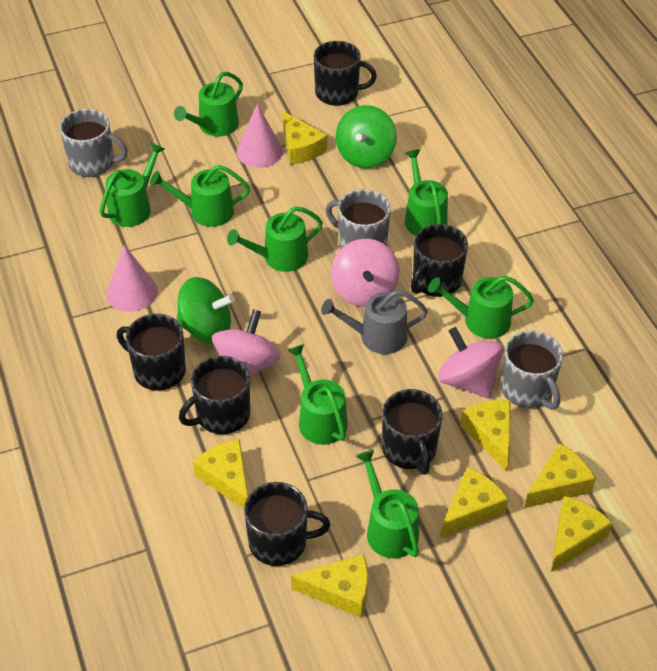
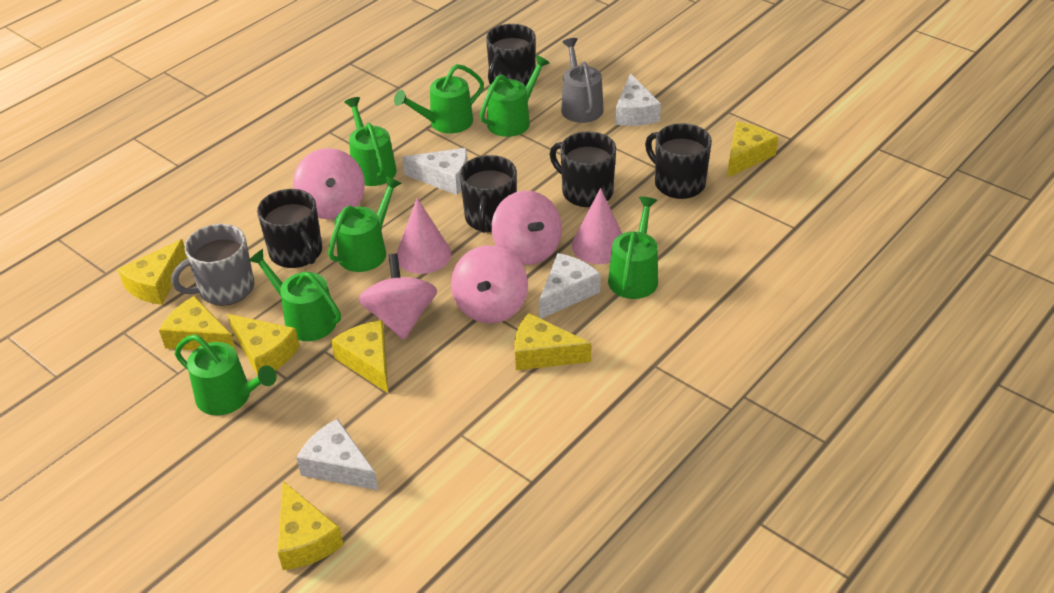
black mug: [117,314,186,390] [179,356,250,434] [244,482,330,566] [314,41,377,106] [382,389,442,475] [411,224,468,297] = 6 -> [257,189,322,268] [460,155,517,233] [486,24,536,87] [550,131,616,207] [645,123,712,199] = 5
green spinning top: [176,277,235,344] [336,105,397,169] = 2 -> none = 0
green watering can: [100,142,165,227] [150,165,250,227] [174,72,243,137] [227,206,323,272] [287,344,348,445] [356,450,419,558] [405,149,448,236] [428,276,534,339] = 8 -> [175,335,277,416] [248,249,341,341] [328,176,402,272] [344,97,397,186] [394,64,484,133] [480,55,550,137] [608,197,658,299] = 7
grey mug: [60,109,128,177] [326,189,391,249] [501,331,563,410] = 3 -> [171,224,254,306] = 1
pink spinning top: [212,309,281,377] [331,239,399,307] [438,327,503,399] = 3 -> [293,148,365,219] [359,254,437,340] [451,245,528,323] [492,191,562,265] = 4
white cheese: none = 0 -> [296,419,379,491] [402,148,467,195] [539,253,601,319] [615,73,661,126] = 4

